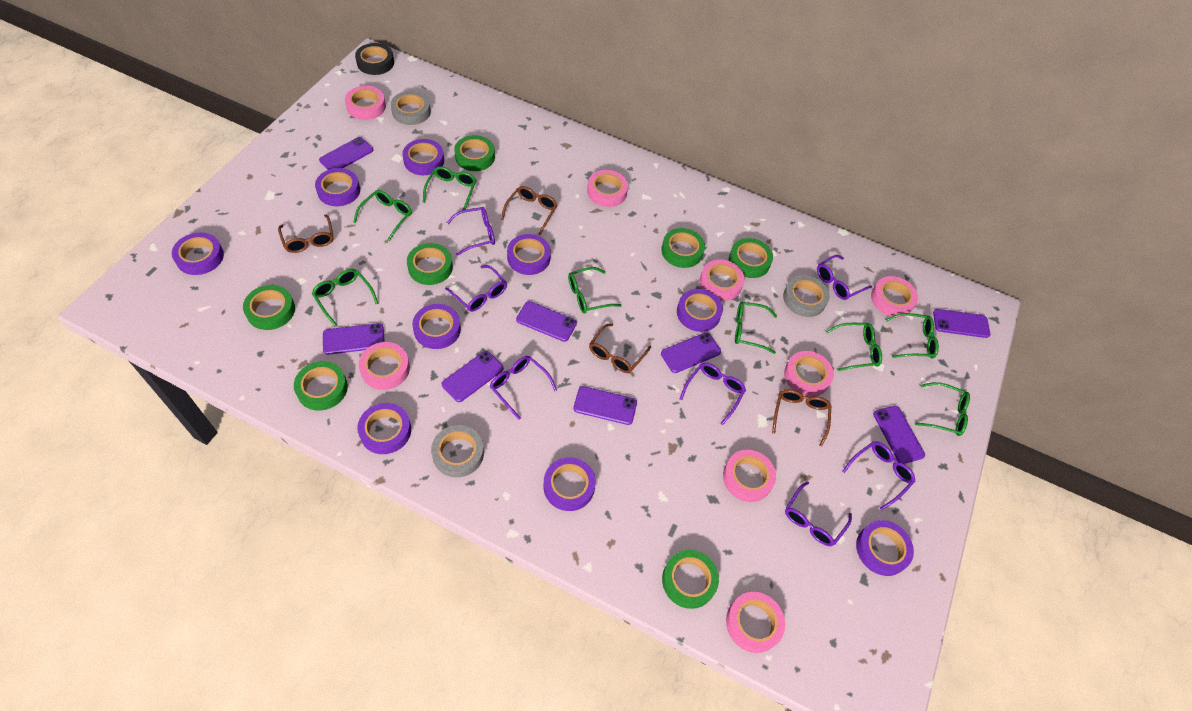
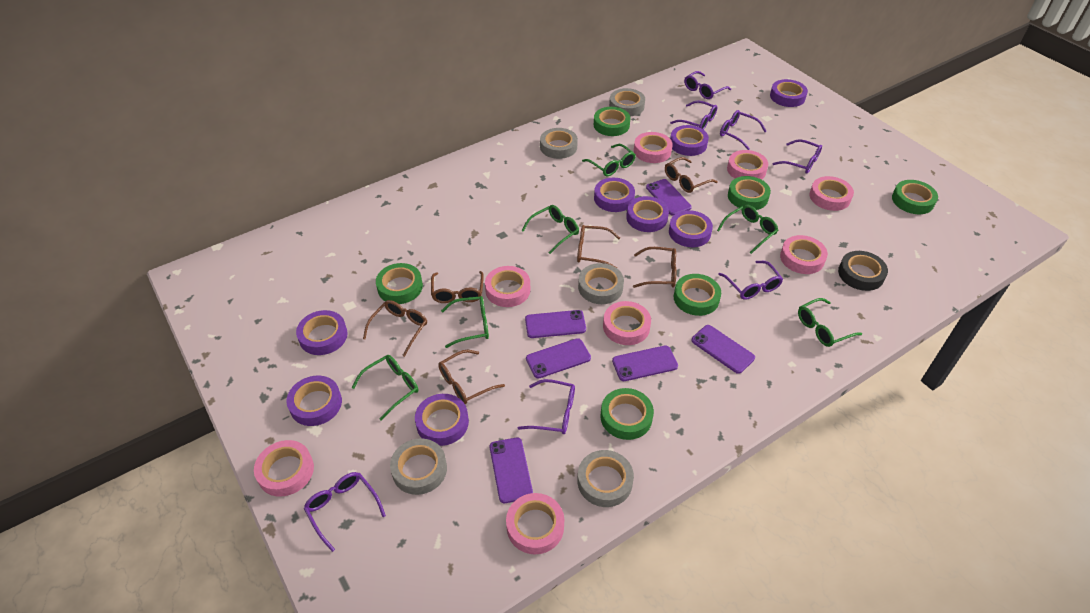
brown glasses: [278,215,333,253] [501,186,557,235] [589,323,651,373] [772,389,831,447] = 4 -> [363,300,427,357] [431,271,484,303] [438,350,505,404] [577,225,620,268] [633,247,676,288] [665,157,718,193] = 6
green glasses: [312,269,379,326] [353,190,412,241] [423,166,476,210] [568,267,622,314] [735,302,777,354] [826,323,882,371] [885,313,939,358] [915,382,970,436] = 8 -> [352,355,418,421] [441,296,489,348] [522,205,579,254] [582,144,636,176] [717,205,778,254] [798,298,862,347] = 6
green tape: [243,285,295,330] [294,361,348,410] [407,243,453,285] [454,135,495,171] [661,228,705,268] [662,550,719,609] [729,238,773,278] = 7 -> [376,263,423,304] [594,107,630,136] [600,388,654,440] [674,274,721,316] [728,176,771,210] [892,180,938,214] = 6
grey tape: [391,91,431,125] [431,425,484,477] [783,275,830,317] = 3 -> [390,438,447,495] [540,128,578,159] [577,450,634,507] [578,263,624,304] [609,88,645,117] = 5
purple phone: [319,137,373,170] [323,323,385,355] [442,351,504,402] [516,301,577,342] [573,386,637,425] [661,332,721,373] [873,406,925,464] [933,309,990,338] = 8 -> [490,438,533,503] [525,310,586,338] [526,338,591,379] [612,345,678,381] [646,179,692,216] [691,325,755,374] = 6
purple tape: [172,232,224,275] [315,168,360,206] [357,403,411,454] [402,139,444,175] [412,304,461,349] [507,234,551,275] [544,457,596,511] [677,289,723,332] [856,520,914,576] = 9 -> [286,376,342,426] [296,310,348,355] [415,394,469,446] [594,178,635,212] [626,196,669,232] [669,210,713,247] [670,125,709,156] [770,79,808,107] = 8

